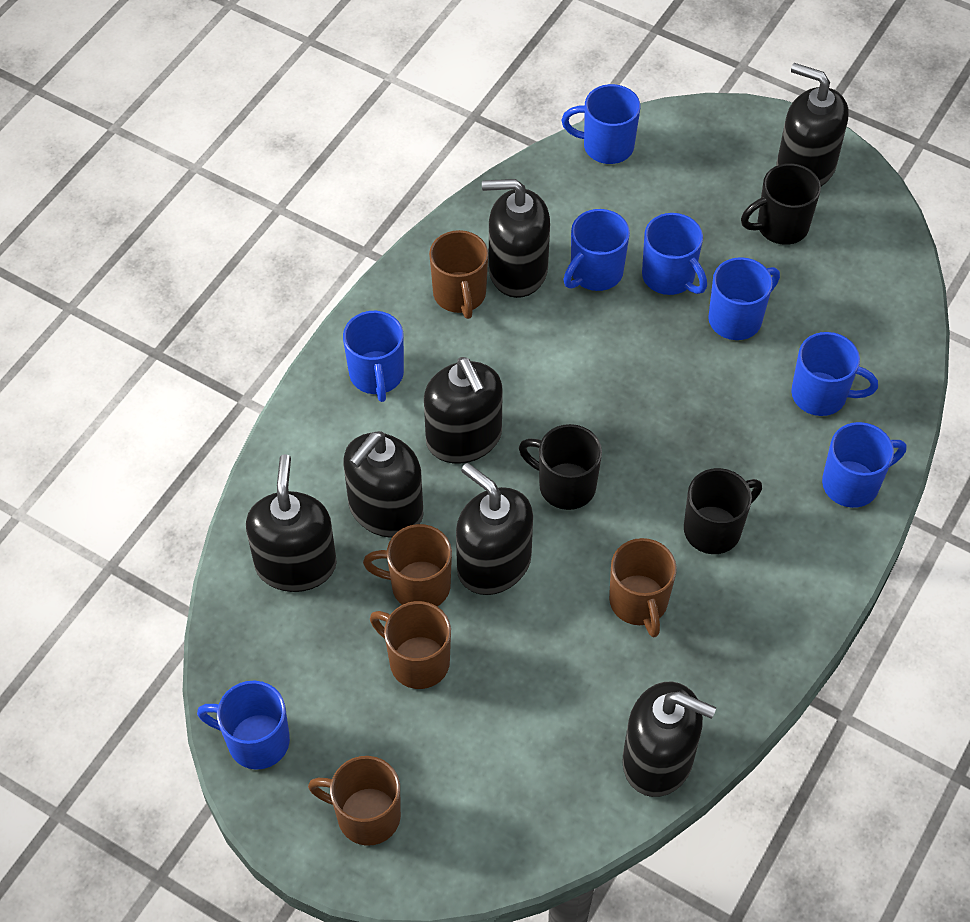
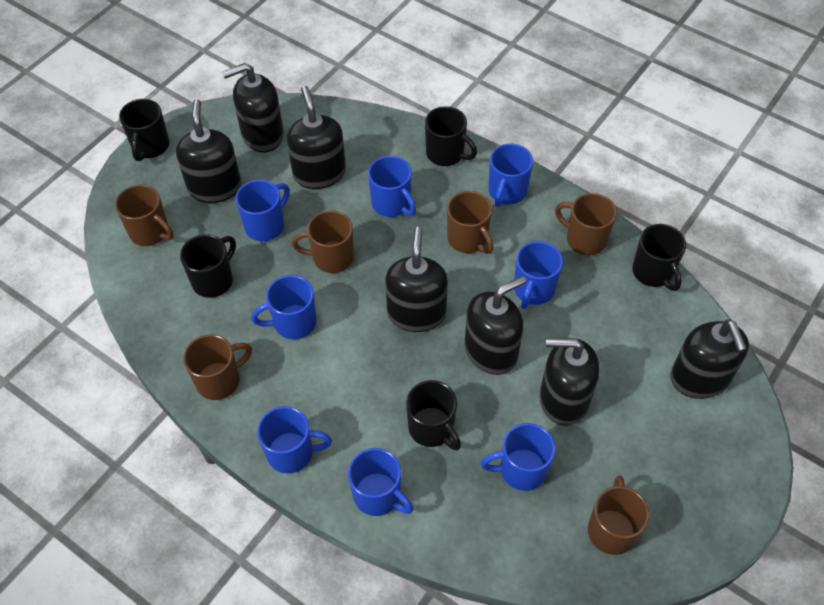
black mug: [519,424,602,510] [684,468,762,554] [741,163,821,245] = 3 -> [119,99,169,161] [180,234,236,298] [406,380,461,450] [425,106,477,166] [632,224,686,291] = 5
brown mug: [308,756,401,846] [363,524,452,606] [370,601,451,689] [429,230,488,319] [609,538,677,637] = 5 -> [115,184,174,246] [183,334,252,400] [292,210,354,273] [447,191,494,254] [555,193,617,255] [588,475,650,555] = 6

